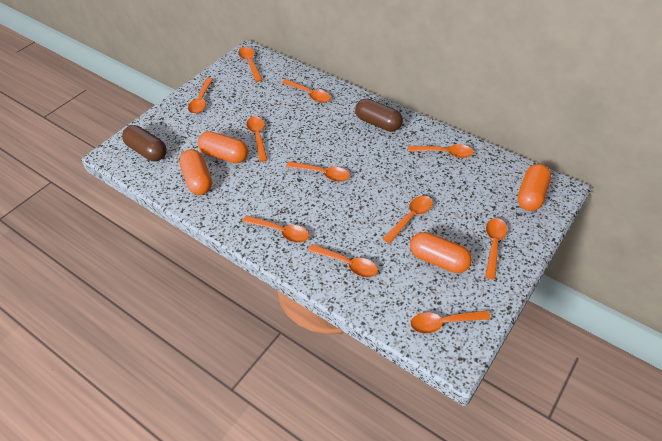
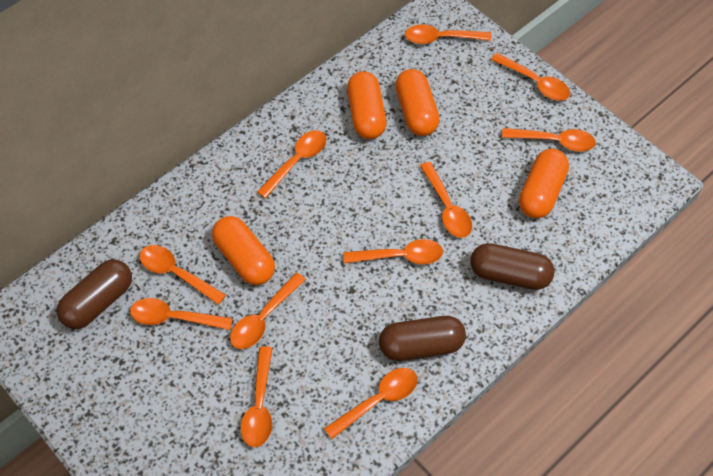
brown capsule: [122,125,167,161] [355,98,403,132] = 2 -> [57,259,132,329] [379,316,466,361] [470,243,555,290] = 3

